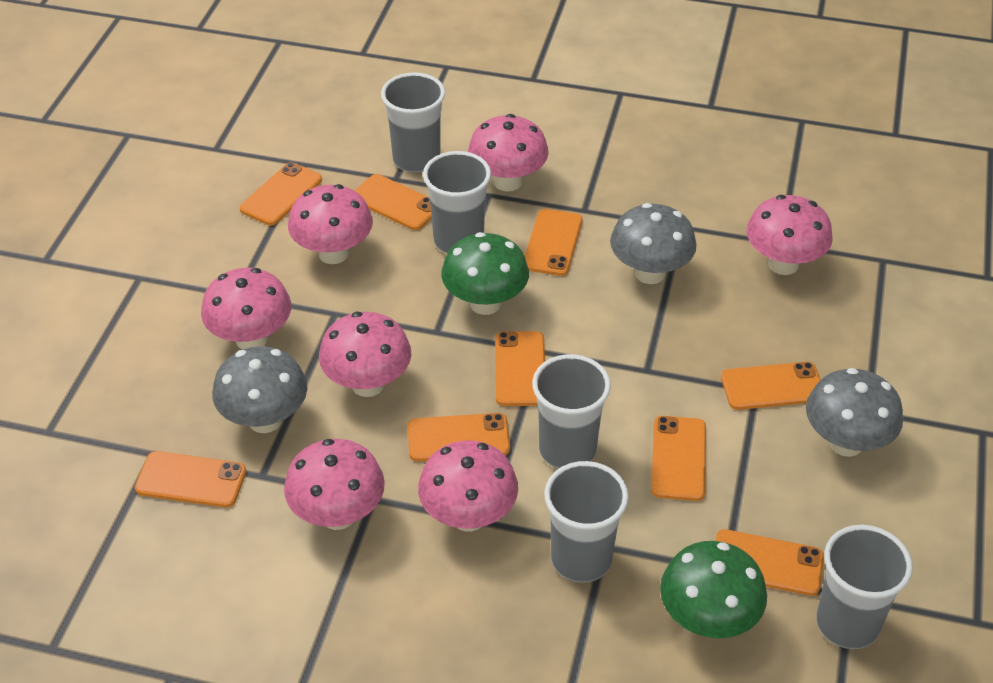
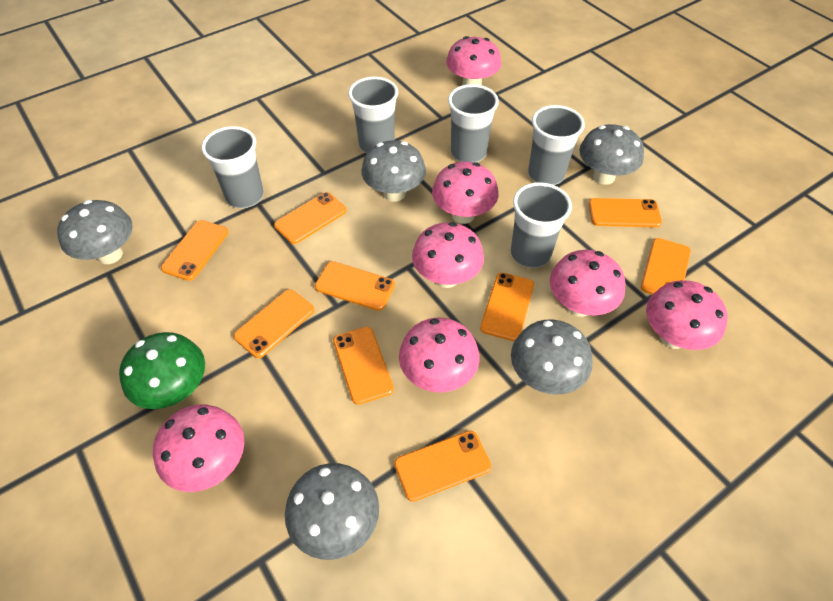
green mushroom: [441,232,529,315] [660,541,767,638] = 2 -> [119,332,205,409] = 1
grey mushroom: [212,346,307,433] [610,203,697,284] [806,368,903,457] = 3 -> [57,200,133,264] [285,463,379,560] [361,140,426,202] [511,319,592,395] [579,124,644,185] = 5

